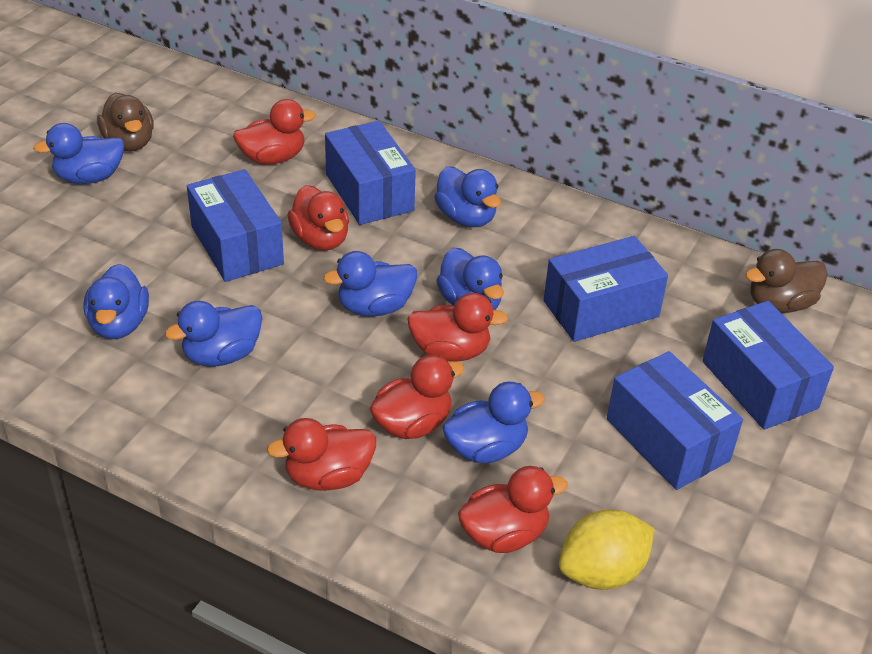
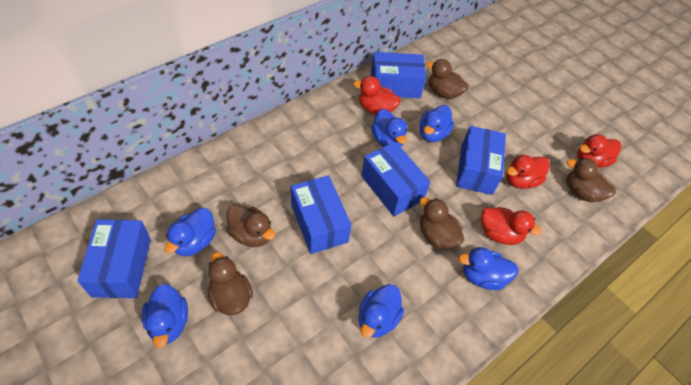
blue duck: [33,123,124,184] [84,264,149,339] [165,301,262,367] [323,251,417,317] [434,166,501,227] [436,248,504,310] [442,381,545,463] = 7 -> [142,284,188,348] [165,208,216,256] [359,284,404,338] [371,109,407,147] [420,105,454,142] [458,247,519,290] = 6
brown duck: [97,93,154,151] [745,249,828,313] = 2 -> [208,252,253,315] [226,204,275,247] [420,197,464,249] [426,59,469,99] [566,158,616,203] = 5
red duck: [233,99,316,165] [267,418,376,491] [288,185,349,251] [370,355,464,439] [407,293,508,362] [458,466,568,553] = 6 -> [353,76,401,115] [481,207,542,245] [506,155,550,189] [577,134,621,168] = 4
yellow lemon: [559,509,655,590] = 1 -> none = 0

